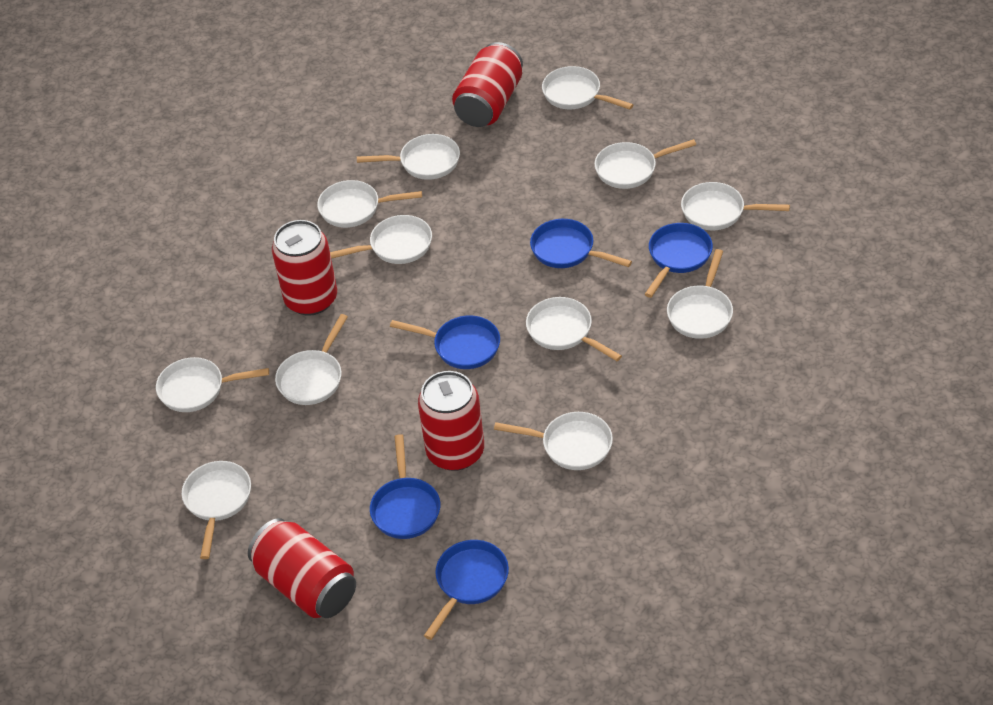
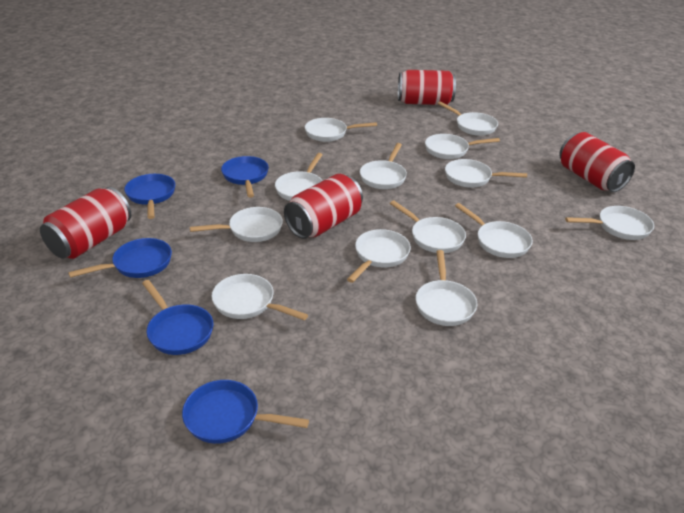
white pan: [156,357,269,412] [182,461,251,559] [275,314,348,405] [317,180,422,228] [330,215,432,264] [357,134,460,180] [494,412,613,470] [526,297,622,361] [542,66,633,110] [594,139,696,189] [667,249,733,339] [681,182,790,230] = 12 -> [190,207,283,242] [212,274,308,320] [275,153,323,201] [305,118,377,142] [347,229,411,283] [360,143,407,189] [390,200,466,253] [416,250,477,326] [425,134,500,159] [438,102,498,136] [445,159,527,188] [455,203,533,258] [565,206,654,240] = 13

